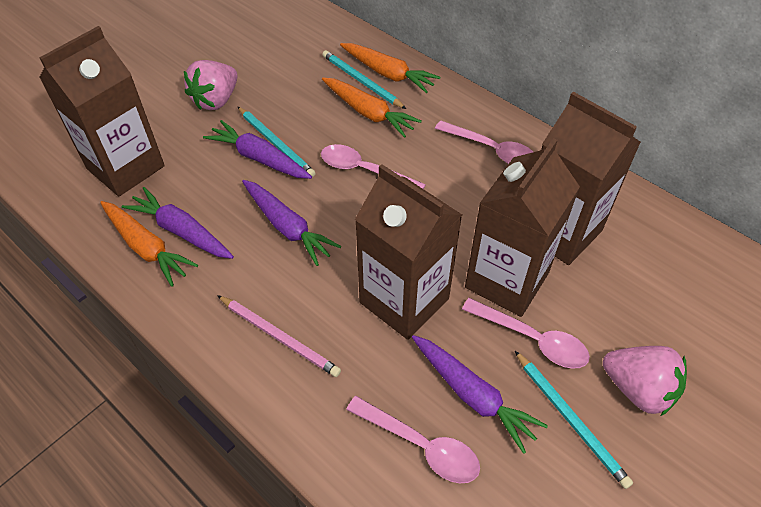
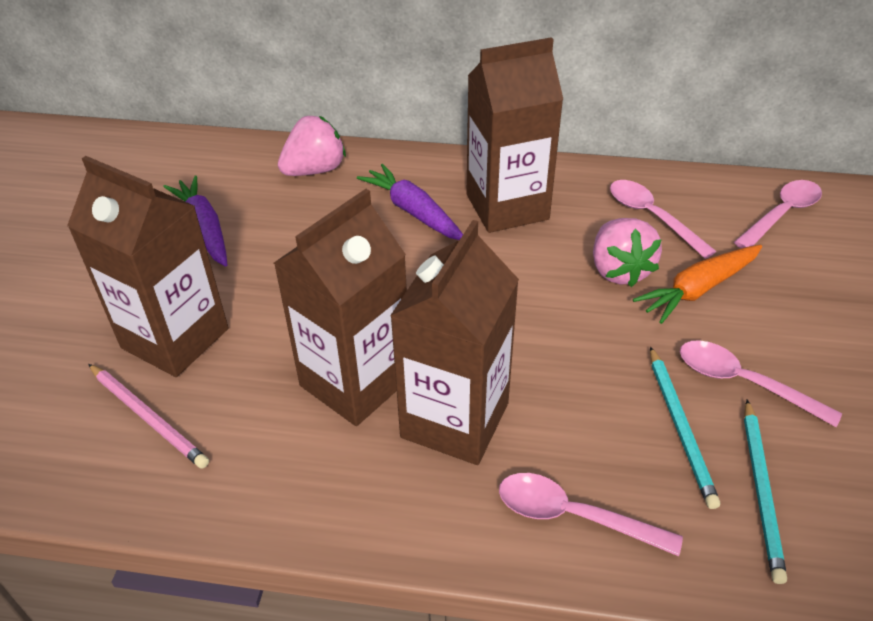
orange carrot: [100,201,198,287] [322,77,422,138] [340,43,440,93] = 3 -> [633,245,762,324] = 1
purple carrot: [121,187,234,259] [203,120,312,179] [242,180,341,266] [412,335,548,454] = 4 -> [163,175,228,267] [357,164,463,240] = 2
turquoise pencil: [238,107,315,177] [322,50,406,109] [515,351,633,489] = 3 -> [650,346,720,509] [744,400,787,584] = 2

